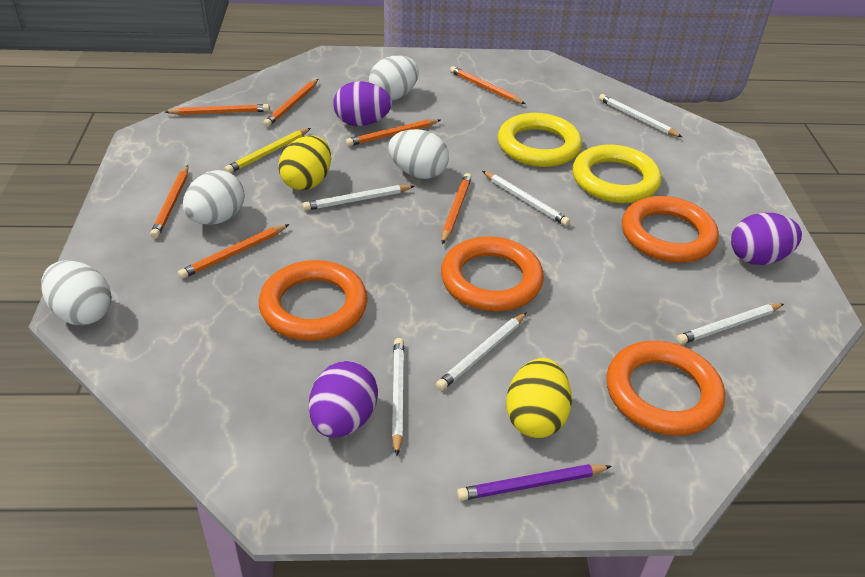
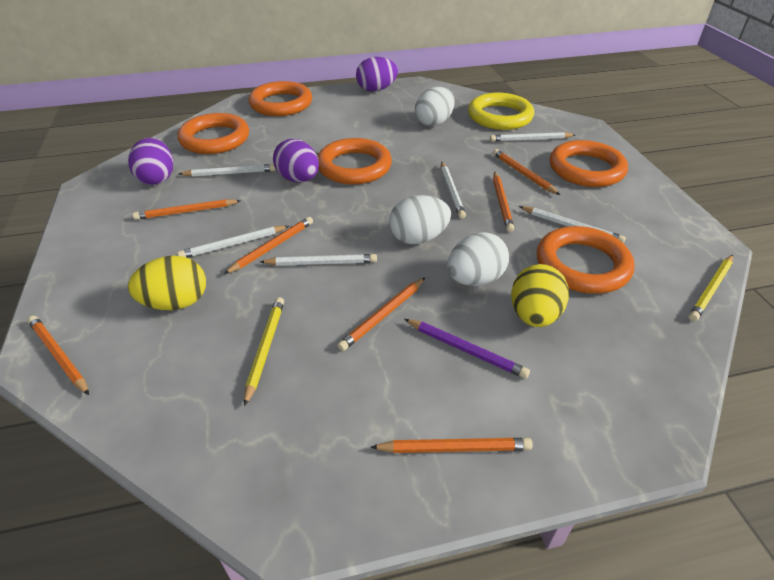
orange ring: [259,260,368,341] [441,236,544,312] [607,341,725,436] [622,196,719,263] = 4 -> [177,113,249,154] [249,81,312,116] [317,138,392,185] [537,226,635,294] [550,140,628,187] = 5
white egg: [41,260,112,325] [183,170,245,225] [369,56,419,101] [388,129,449,179] = 4 -> [389,195,451,244] [415,87,455,126] [447,232,509,286] = 3
yellow pencil: [224,128,311,173] = 1 -> [244,297,284,406] [688,255,733,321] = 2
yellow ring: [498,113,582,167] [573,145,662,203] = 2 -> [468,93,534,130] = 1

